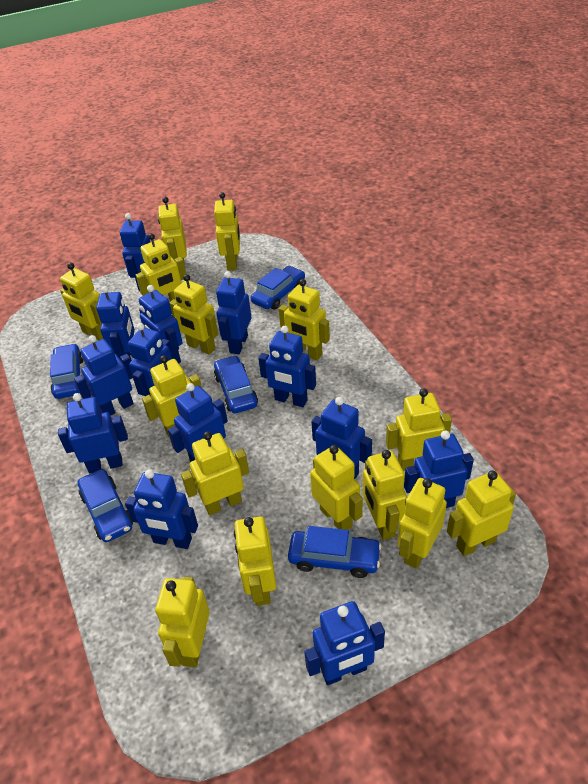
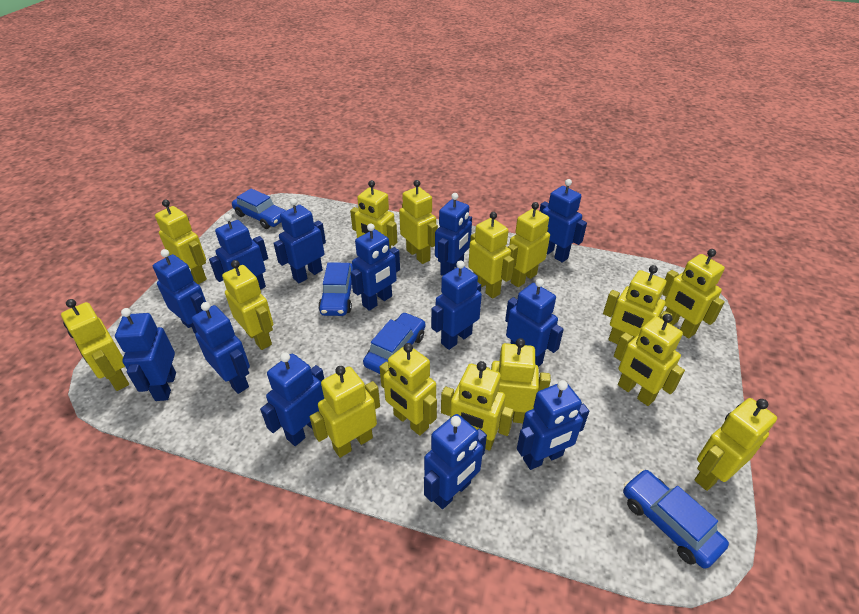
blue car: [50,343,83,399] [78,469,133,542] [214,355,258,413] [251,266,305,309] [288,526,382,578] = 5 -> [232,188,286,229] [318,263,353,316] [363,312,426,374] [623,469,729,569] = 4

